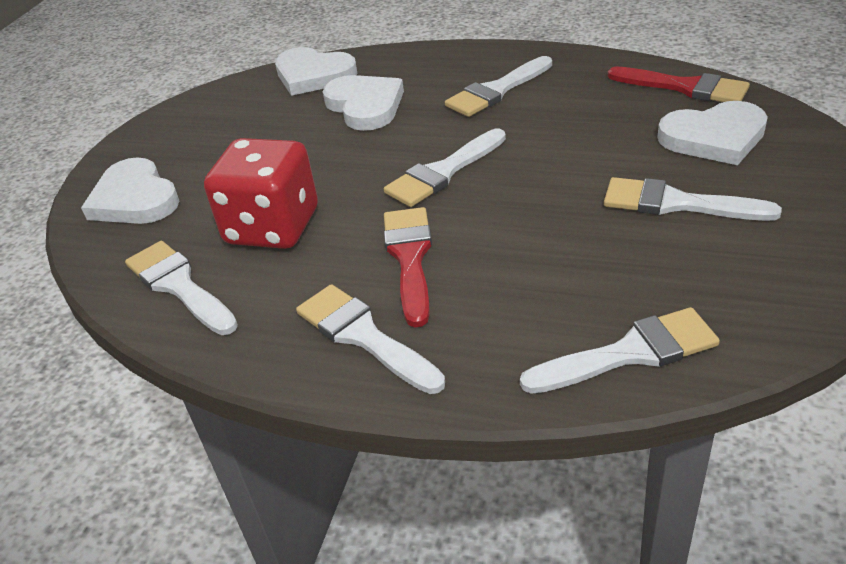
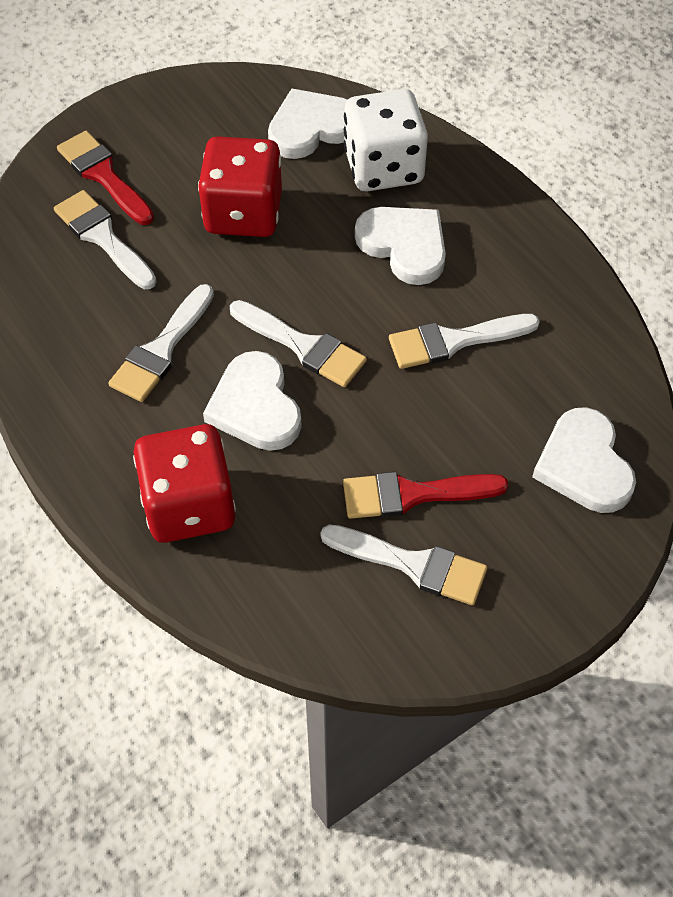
red dice: [204,138,318,249] = 1 -> [133,424,236,543] [198,136,282,237] = 2
white brush: [125,241,238,335] [296,284,445,394] [384,129,506,207] [445,56,552,117] [520,307,720,394] [604,177,782,221] = 6 -> [54,190,157,289] [108,284,214,402] [230,300,367,387] [320,524,488,605] [389,314,540,369] = 5
white dice: none = 0 -> [344,89,428,191] = 1

